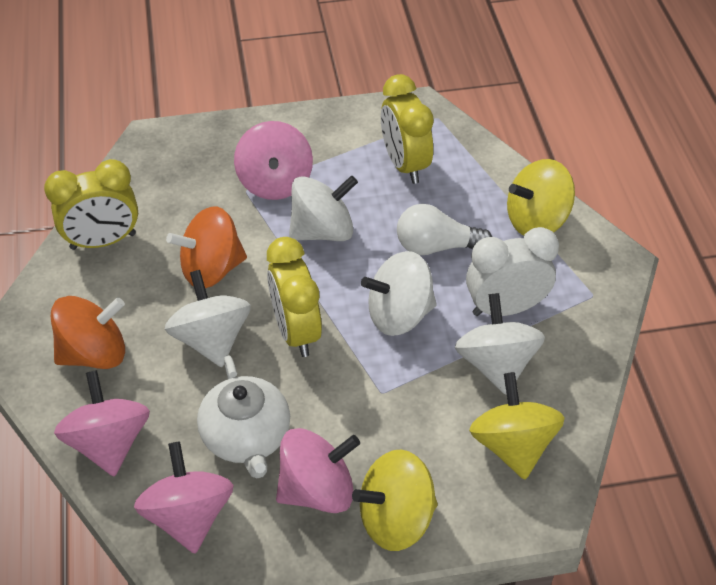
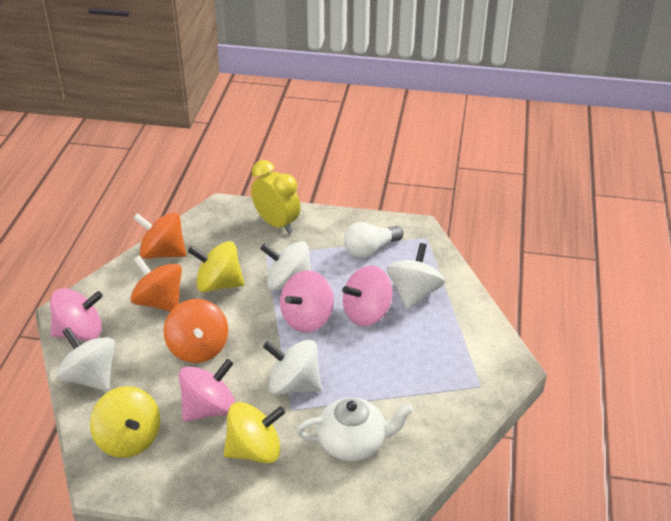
orange spinning top: [51,296,125,369] [166,207,247,288] = 2 -> [130,256,182,312] [133,212,186,259] [164,299,228,363] = 3
white clock: [466,227,559,316] = 1 -> none = 0
yellow clock: [44,159,138,250] [267,237,322,357] [381,74,434,184] = 3 -> [251,160,300,234] = 1

